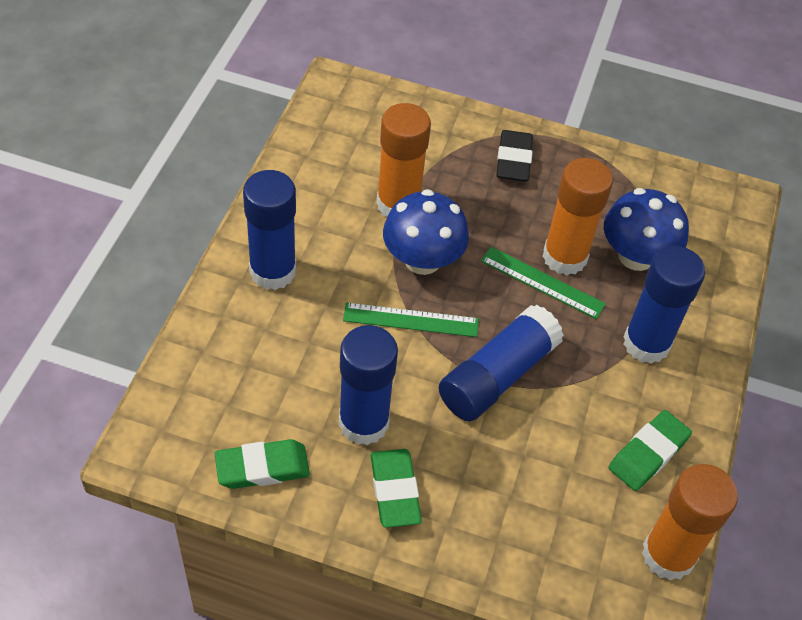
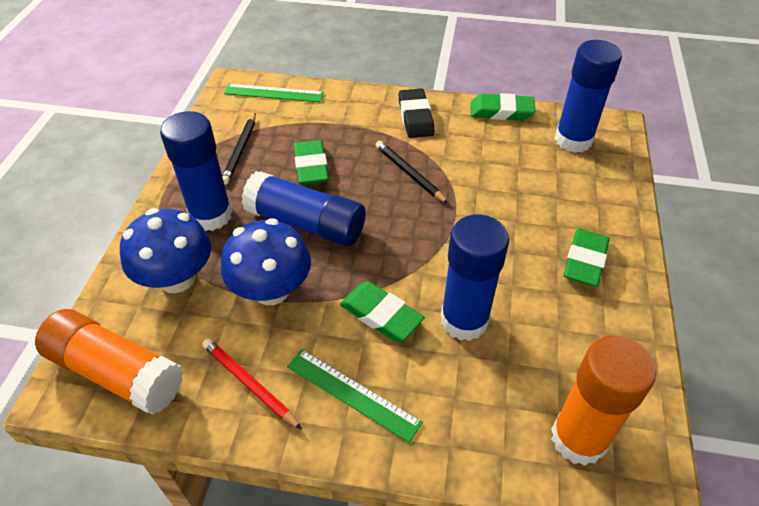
black pencil: none = 0 -> [222,113,256,185] [376,141,449,204] = 2
green eraser: [214,439,310,489] [370,449,422,528] [609,410,692,491] = 3 -> [294,140,329,185] [340,281,424,342] [471,93,535,120] [563,229,610,287] = 4
orange glue stick: [377,103,431,217] [542,158,613,275] [642,464,738,581] = 3 -> [35,309,183,415] [551,336,656,466] = 2
red pencil: none = 0 -> [202,338,302,429] = 1

